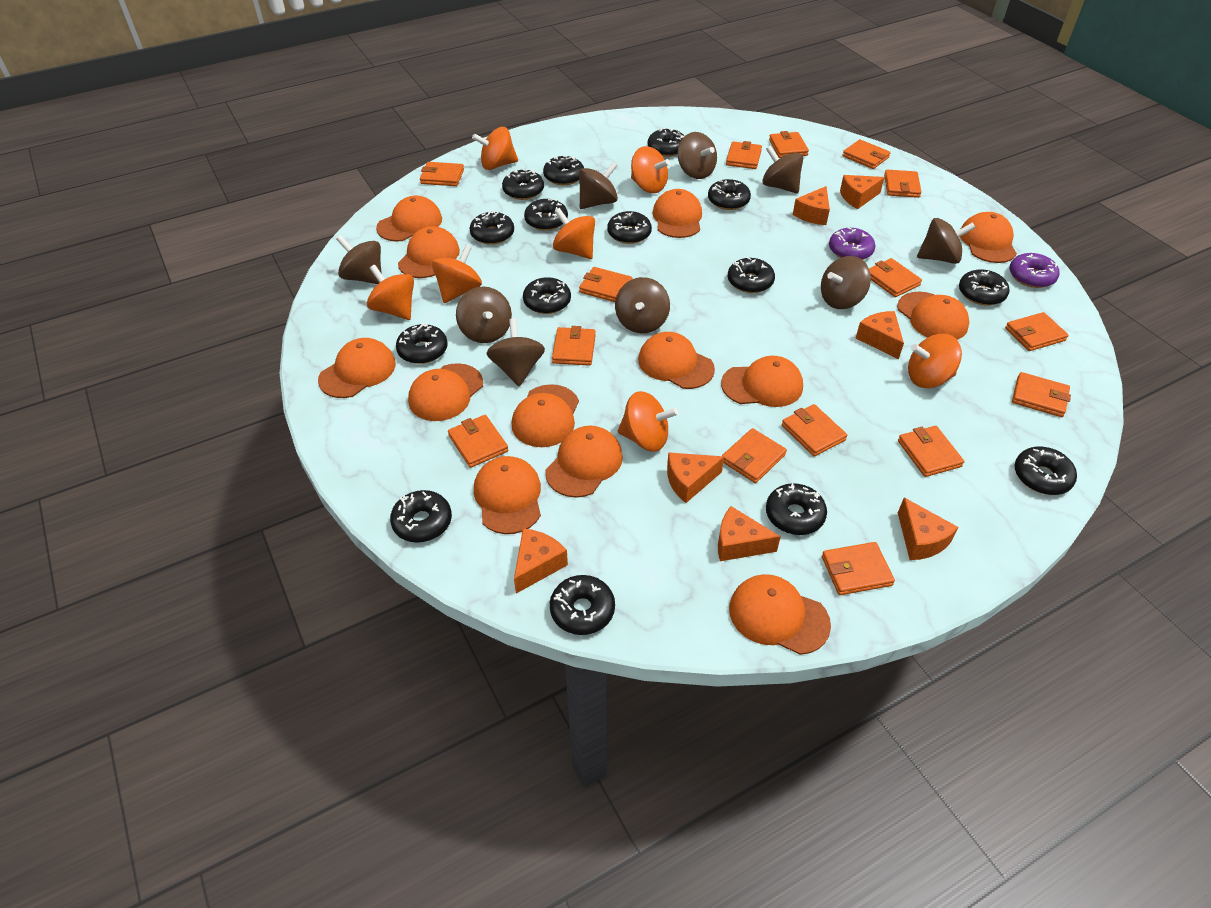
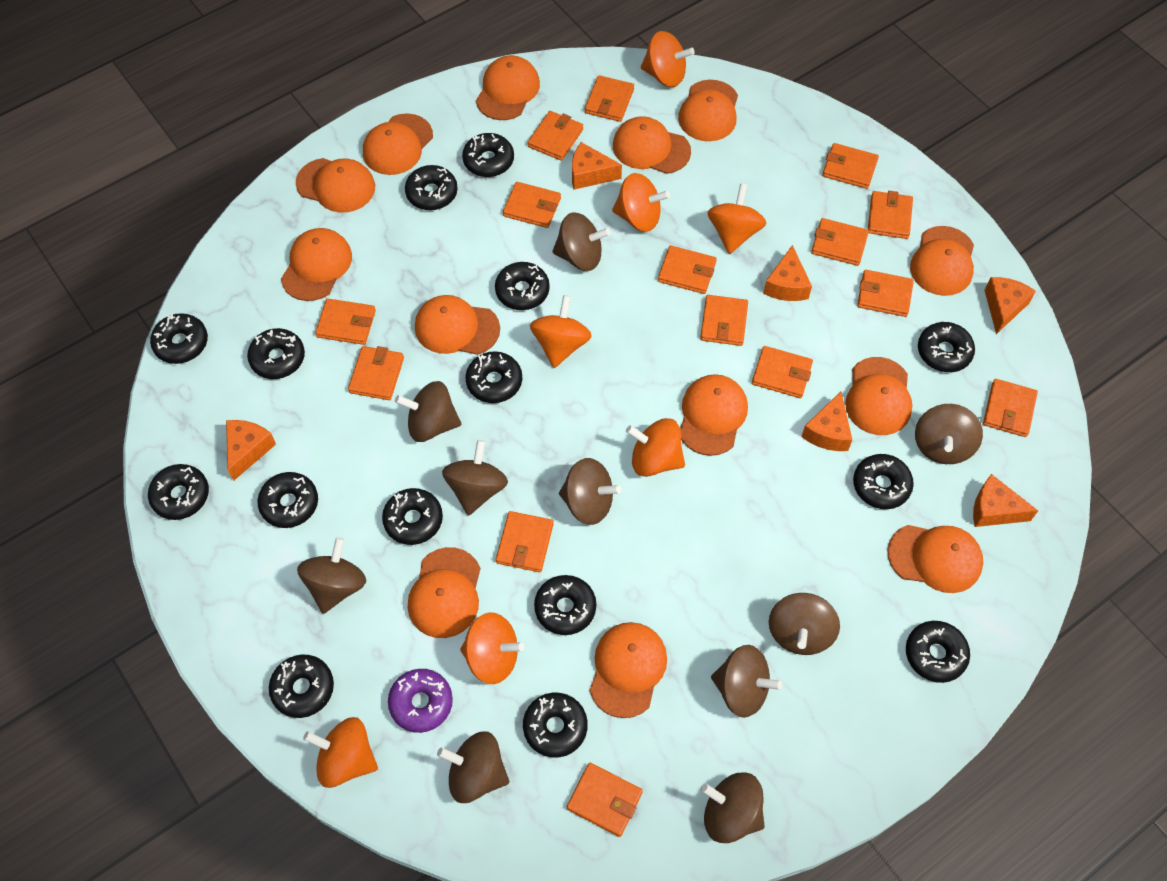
brown spinning top: [336,235,382,284] [456,286,512,343] [487,318,545,386] [579,162,618,209] [615,277,670,333] [678,132,717,179] [762,145,803,194] [821,256,871,309] [917,218,976,264] = 9 -> [297,537,366,614] [395,381,461,442] [437,731,509,803] [442,440,508,516] [552,212,610,271] [559,458,621,525] [701,773,765,843] [711,645,783,718] [769,593,840,655] [915,404,983,464] = 10
orange cheese: [514,529,568,594] [667,452,724,503] [718,506,781,561] [793,186,830,225] [840,175,885,209] [856,311,904,359] [898,498,958,560] = 7 -> [226,420,276,481] [572,142,622,190] [763,245,812,301] [801,392,852,451] [973,474,1038,527] [984,277,1036,334] = 6
purple donut: [829,227,875,260] [1009,253,1060,288] = 2 -> [388,669,453,733] = 1

